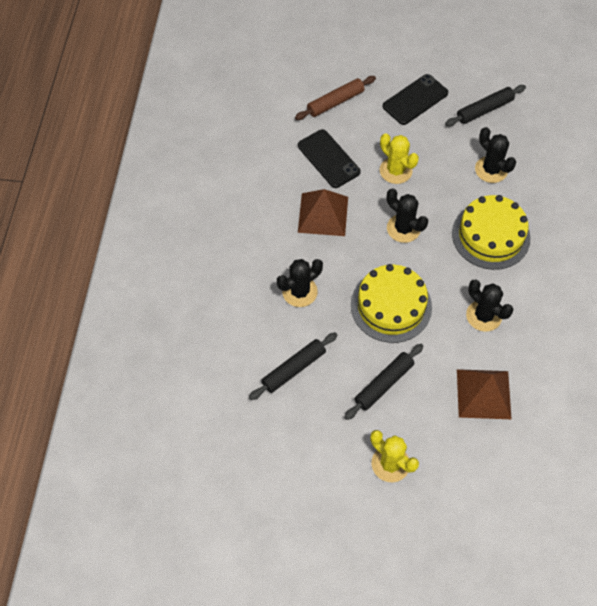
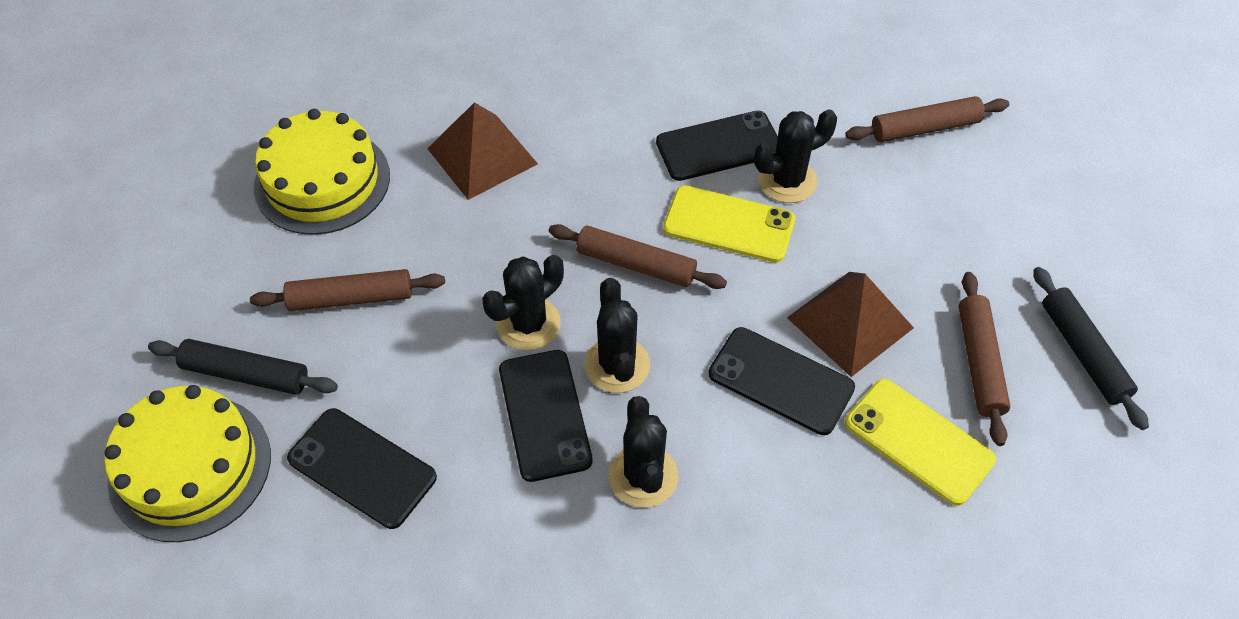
black phone: [298,129,361,188] [383,74,448,125] = 2 -> [287,408,437,529] [499,350,593,482] [656,111,778,181] [709,327,855,435] = 4
black rolling pin: [249,332,338,400] [345,344,423,420] [445,85,526,126] = 3 -> [148,339,338,395] [1033,267,1149,430] = 2
brown rolling pin: [295,76,376,120] = 1 -> [250,269,445,311] [549,224,727,289] [845,96,1009,142] [959,272,1011,446] = 4
yellow cactus: [370,430,419,482] [380,133,419,184] = 2 -> none = 0
yellow phone: none = 0 -> [663,185,795,262] [845,379,996,506] = 2

